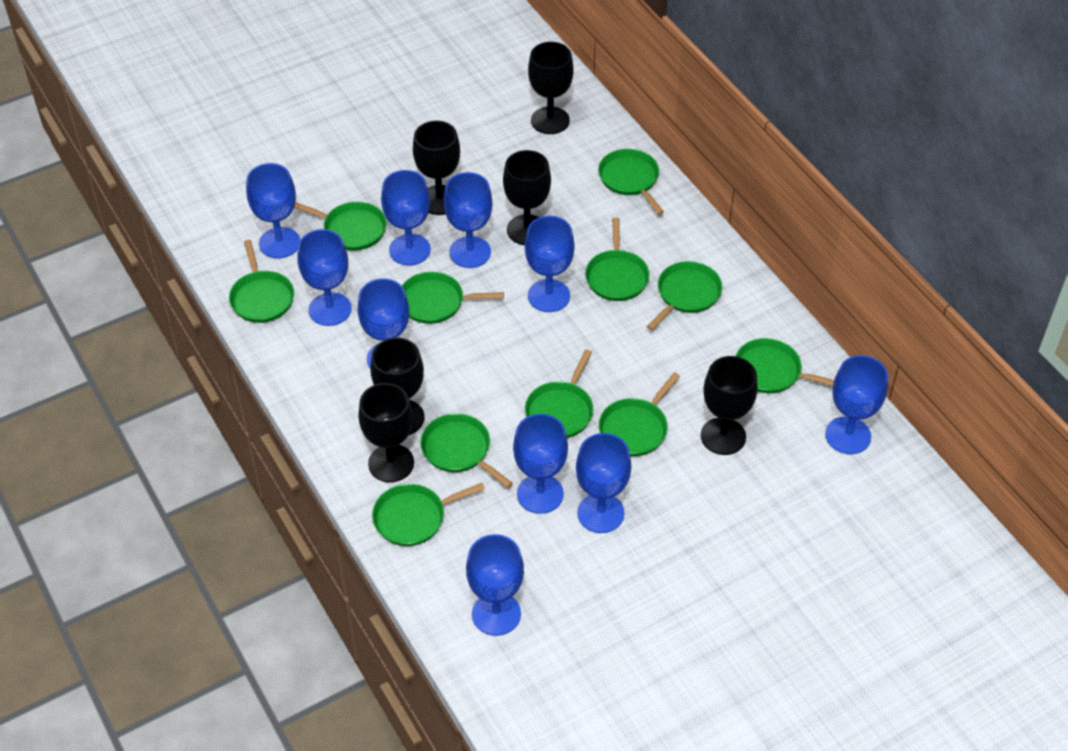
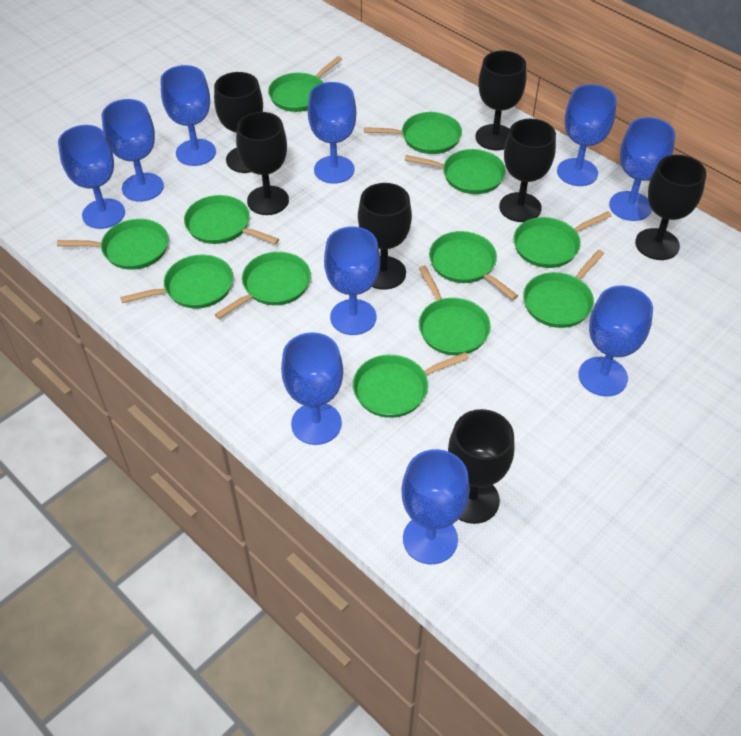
black goblet: [358,383,414,482] [370,338,425,435] [413,121,460,215] [503,150,551,245] [528,42,574,134] [701,356,758,455] = 6 -> [214,72,263,173] [236,112,289,215] [358,183,412,290] [448,409,515,524] [475,51,526,150] [499,119,556,222] [635,155,706,260] = 7
green pan: [229,240,294,323] [294,202,386,251] [372,483,485,546] [402,272,504,324] [420,413,513,488] [525,350,593,438] [585,218,650,301] [598,149,664,215] [599,372,680,456] [646,261,722,330] [736,338,834,393] = 11 -> [57,219,168,270] [120,255,233,309] [184,195,279,244] [214,252,311,319] [268,56,342,112] [353,352,469,418] [364,112,462,154] [405,149,506,194] [419,266,491,355] [429,231,518,300] [513,211,612,268] [523,250,604,328] = 12

